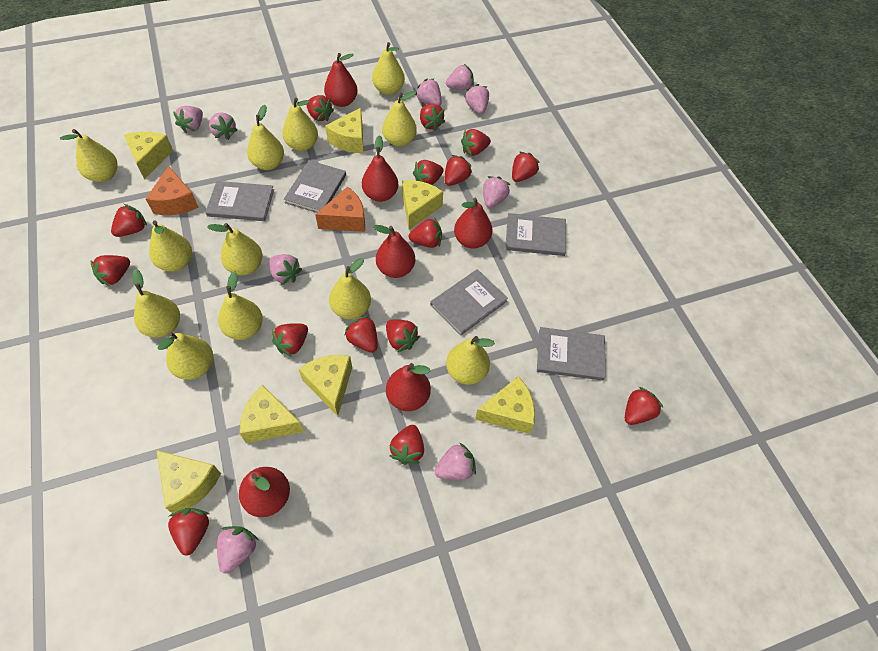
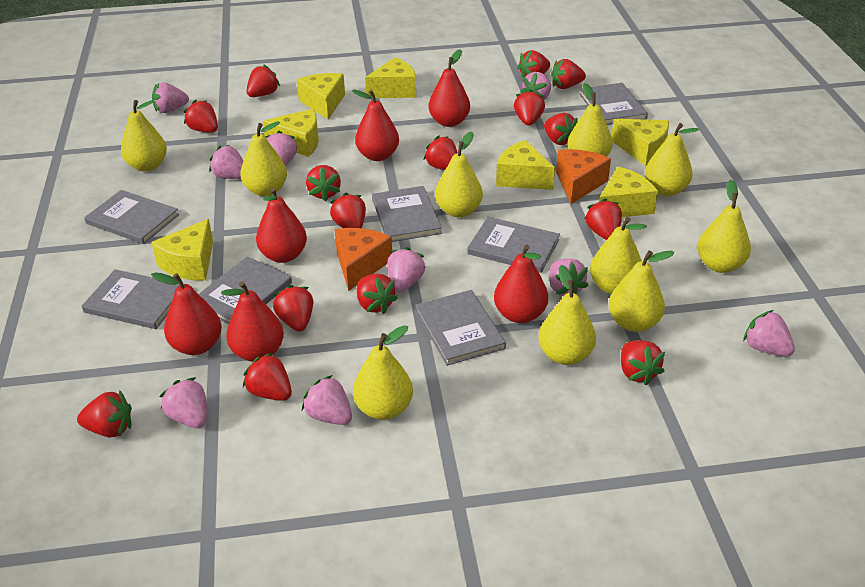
grey book: [205,181,274,221] [284,160,346,213] [430,269,508,336] [505,213,566,256] [537,327,605,381] = 5 -> [82,269,180,329] [84,190,179,244] [199,257,292,324] [372,186,442,242] [415,290,506,366] [467,217,560,273] [579,83,648,125] = 7
yellow pear: [60,129,117,182] [132,269,180,338] [149,221,192,272] [157,332,213,380] [207,223,262,275] [218,271,263,340] [247,105,284,170] [282,98,318,151] [329,258,371,319] [372,42,405,95] [382,91,417,147] [446,336,495,385] = 12 -> [121,100,167,171] [240,121,287,196] [353,325,413,420] [435,132,483,217] [538,265,596,365] [568,83,613,157] [590,217,647,294] [609,250,675,332] [645,123,699,196] [697,180,751,273] = 10

